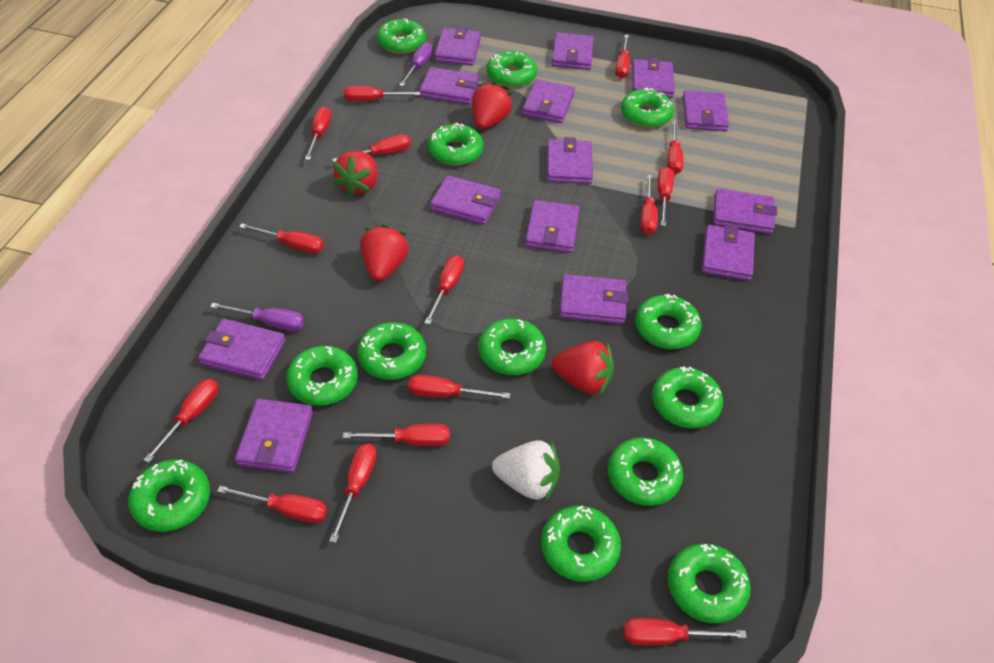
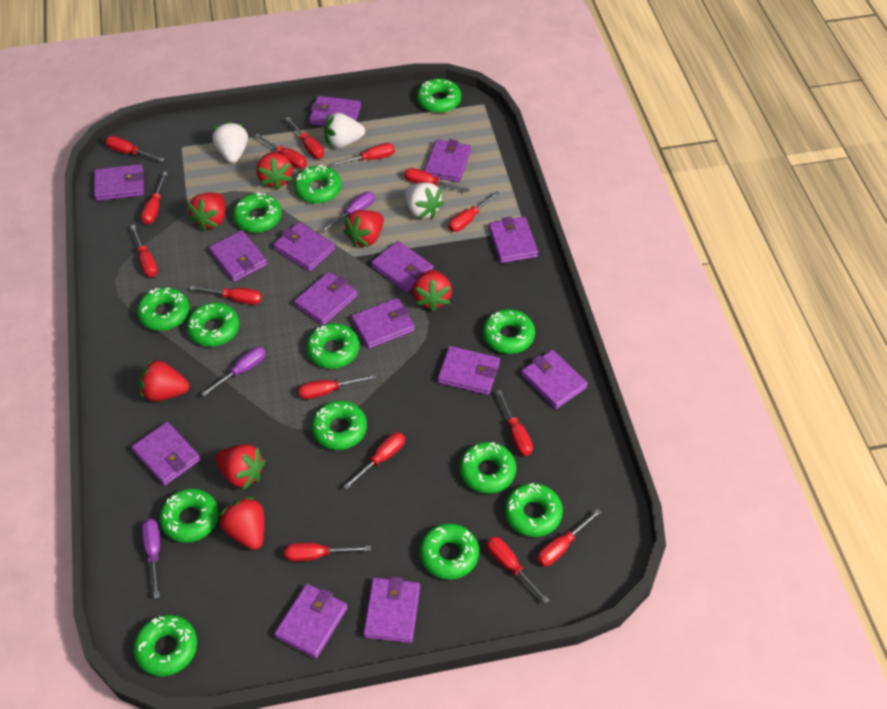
purple screwdriver: [210,303,304,331] [399,42,433,87] = 2 -> [142,519,160,599] [201,347,266,396] [320,192,375,233] = 3
red strawberry: [333,151,378,198] [361,224,409,281] [472,82,513,129] [551,341,614,396] = 4 -> [139,359,189,402] [188,193,225,231] [215,444,266,490] [219,497,264,550] [257,152,293,190] [343,210,384,247] [413,270,452,312] = 7
white strawberry: [492,440,560,502] = 1 -> [212,121,248,163] [324,113,365,148] [405,182,444,219] = 3

